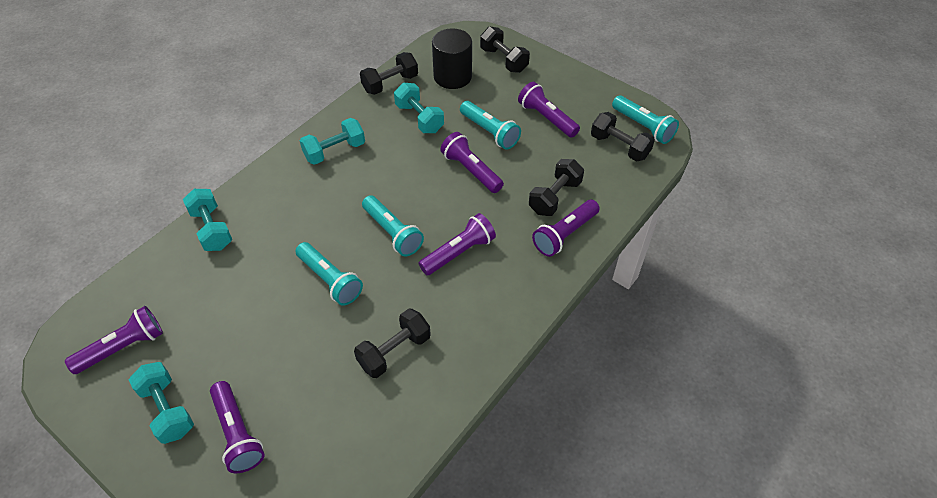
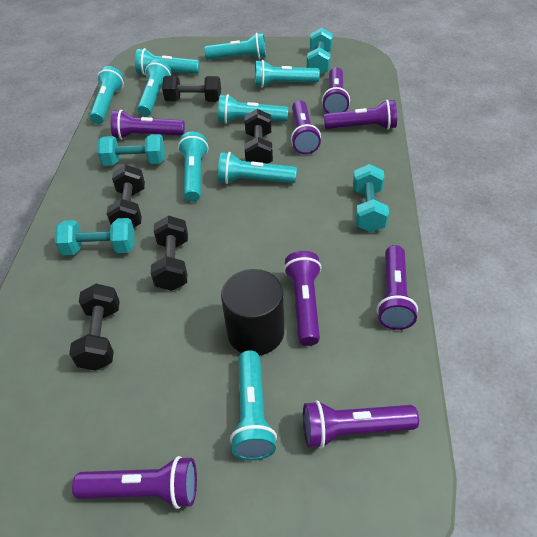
purple flashlight: [65,306,163,374] [210,381,265,473] [419,213,496,275] [440,132,504,193] [518,82,580,138] [532,200,600,257] = 6 -> [72,456,197,509] [111,110,185,140] [284,251,321,346] [291,100,321,154] [303,400,419,449] [322,67,350,113] [324,100,397,130] [377,245,418,330] = 8
turquoise flashlight: [295,242,363,306] [362,195,424,257] [460,101,521,150] [612,95,679,144] = 4 -> [90,66,124,124] [135,48,200,75] [137,60,171,116] [178,132,208,202] [204,33,266,60] [218,94,288,124] [218,152,297,184] [230,350,277,460] [255,60,320,88] = 9

